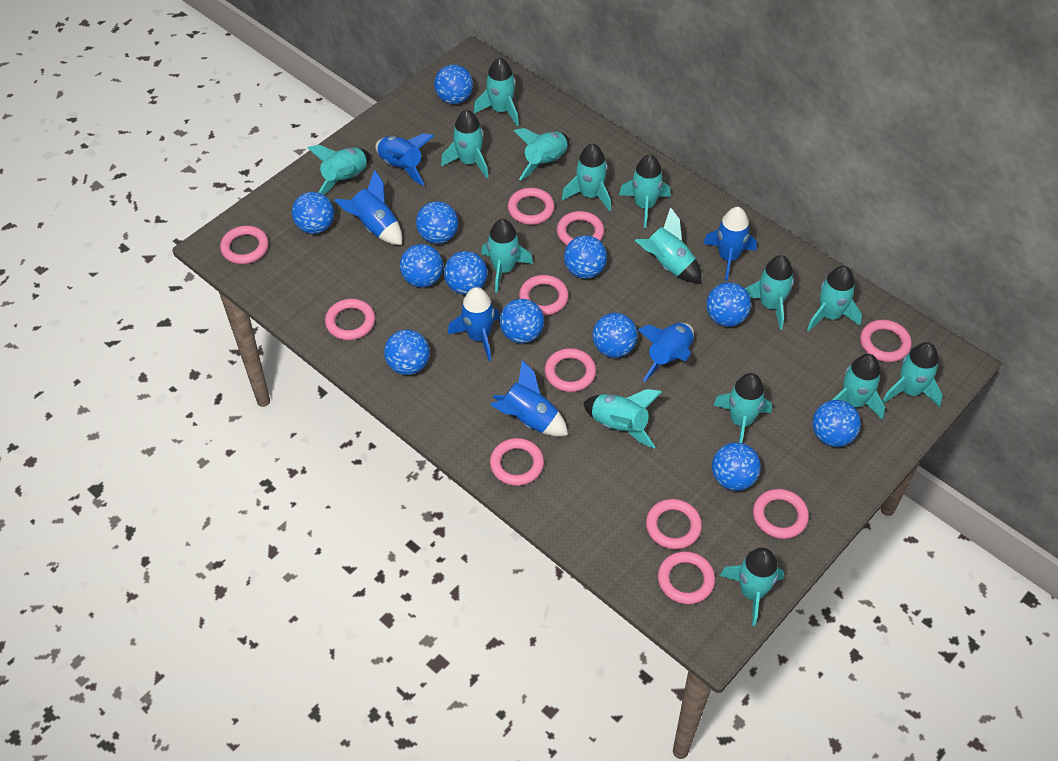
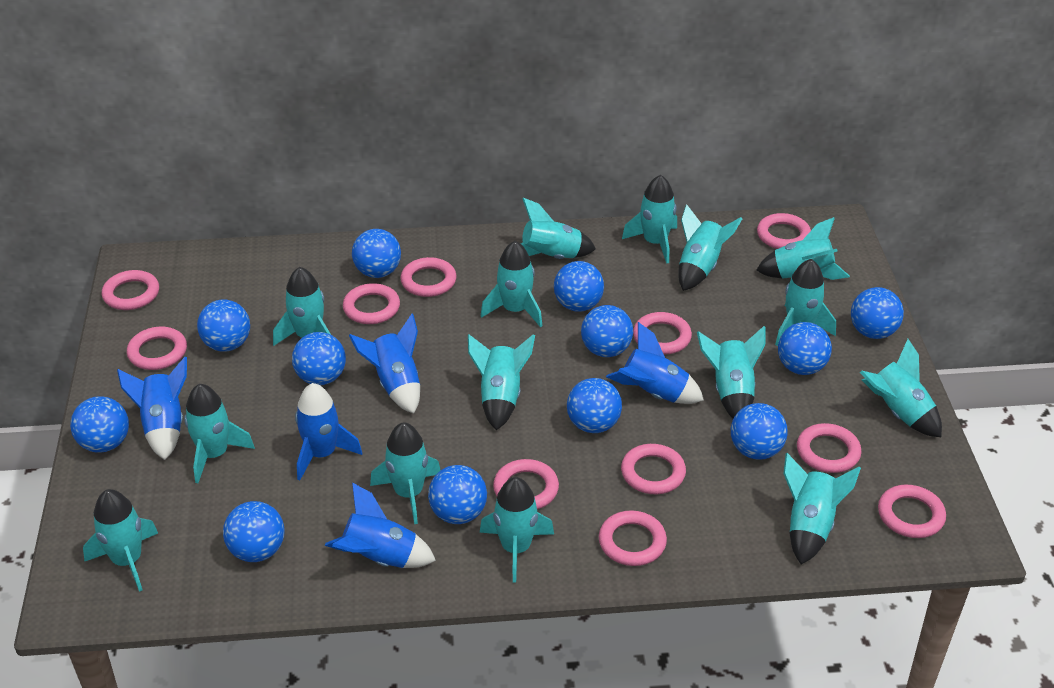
blue rocket: [334,170,402,245] [375,133,434,186] [447,287,500,361] [490,360,568,436] [638,323,694,382] [703,207,757,281] = 6 -> [117,357,187,460] [295,383,362,480] [325,483,436,568] [349,314,420,414] [606,322,704,404] = 5

